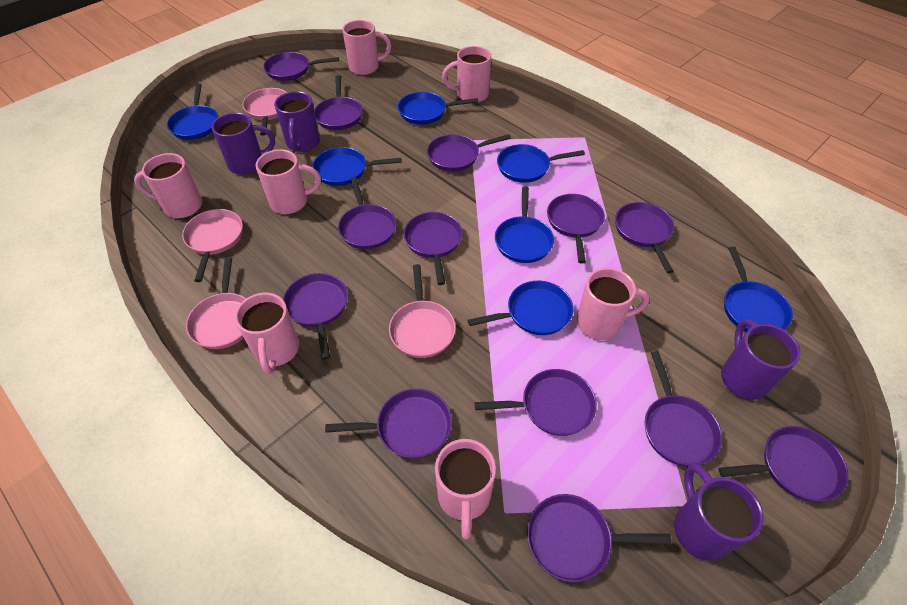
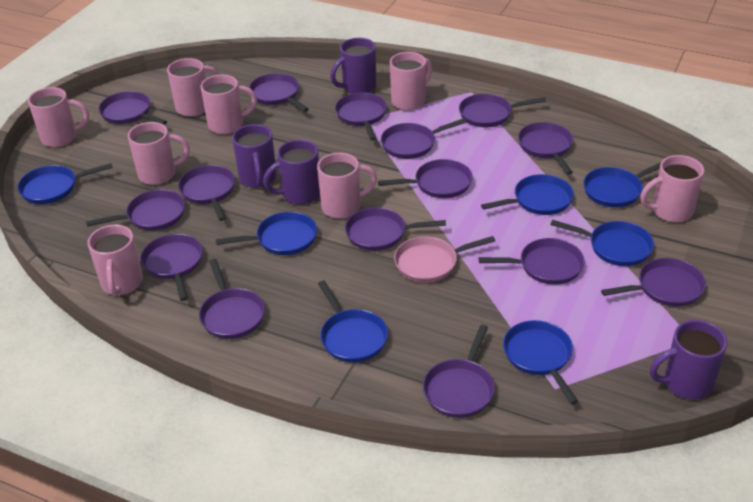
pink mug: [134,153,202,218] [235,293,299,374] [256,149,321,214] [342,20,391,75] [435,439,496,540] [442,46,491,103] [576,268,650,340] = 7 -> [28,87,89,147] [87,225,143,296] [128,122,190,185] [167,58,219,117] [200,75,257,134] [317,153,377,219] [390,52,432,111] [640,155,704,222] = 8
pink pan: [182,209,243,282] [186,257,246,349] [242,88,287,136] [389,264,456,358] = 4 -> [394,236,495,283] = 1
purple pan: [264,52,339,81] [283,273,348,360] [314,75,363,130] [325,389,452,458] [338,177,396,249] [404,212,462,285] [427,134,511,172] [475,369,597,436] [527,494,671,582] [547,194,605,263] [615,202,674,273] [645,351,722,466] [718,426,849,502] = 13 -> [86,189,185,231] [99,91,167,125] [141,234,203,301] [178,165,235,221] [199,259,265,339] [249,73,309,112] [335,93,387,141] [345,208,446,251] [378,159,473,198] [381,118,466,159] [423,325,495,418] [459,94,546,127] [479,238,585,285] [518,122,573,175] [601,258,706,307] = 15

